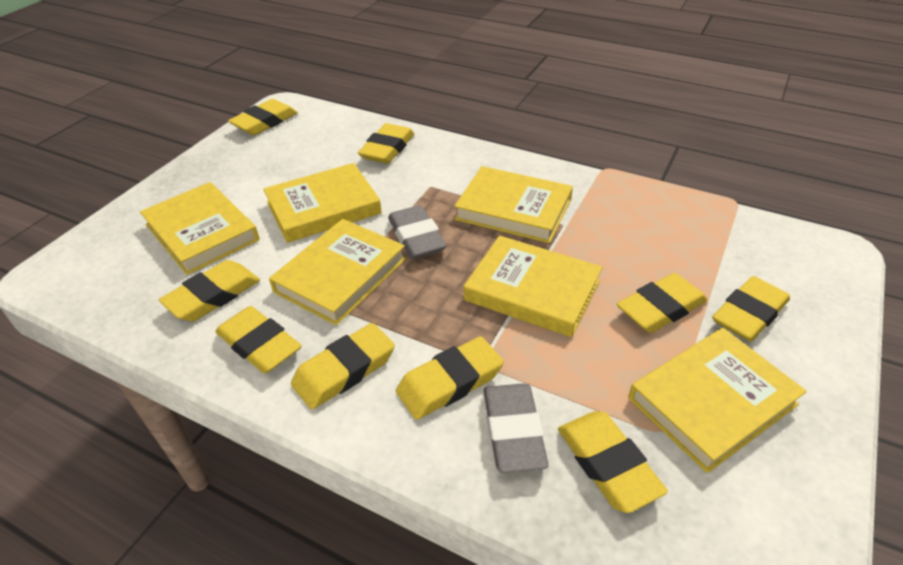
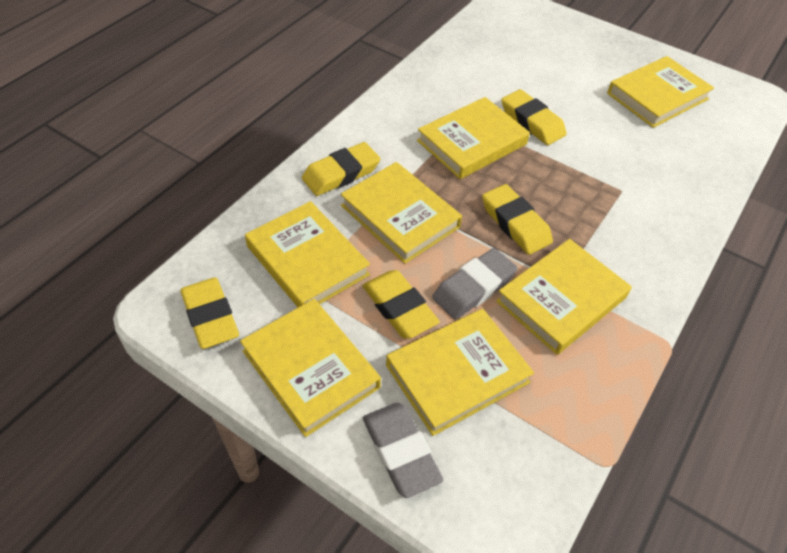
yellow book: [140,182,259,275] [263,163,382,243] [269,219,406,325] [454,166,573,243] [464,236,603,337] [628,328,807,473] = 6 -> [240,299,381,437] [245,201,370,307] [341,162,462,264] [386,309,534,436] [417,97,530,179] [496,239,632,355] [607,56,714,128] = 7
yellow eraser: [159,260,260,321] [215,306,302,373] [228,99,298,135] [291,323,395,409] [358,123,414,164] [396,336,504,420] [558,411,668,513] [617,273,708,333] [712,276,790,342] = 9 -> [180,278,239,349] [302,142,380,196] [362,270,440,339] [482,184,553,255] [501,89,567,145] = 5

